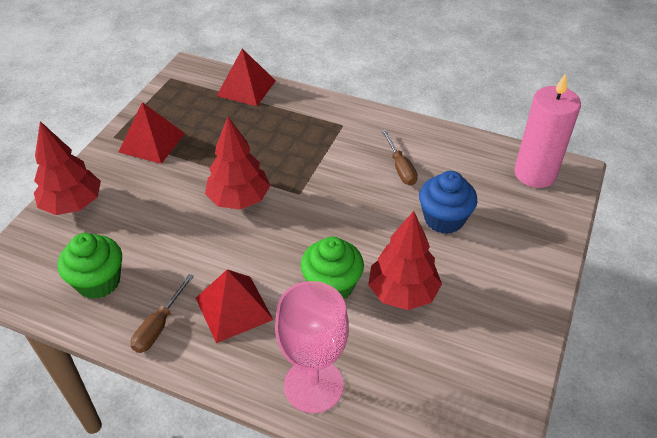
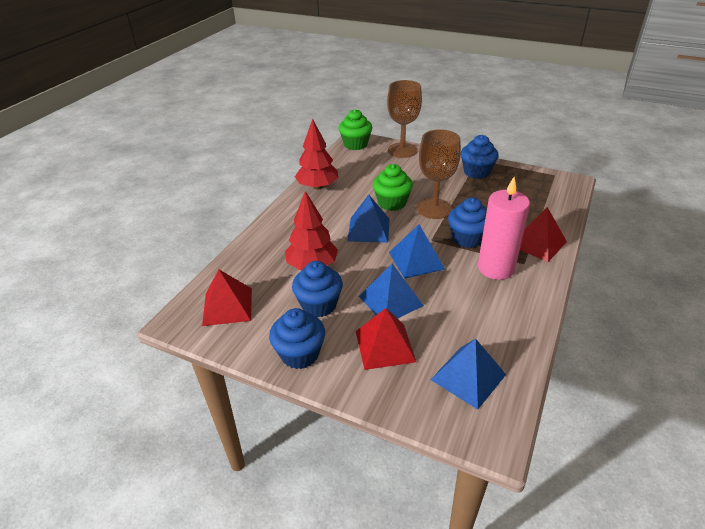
blue cupcake: [419,171,477,234] = 1 -> [269,308,325,369] [292,261,343,317] [448,197,487,248] [461,135,499,179] = 4
blue pyramid: none = 0 -> [347,194,390,243] [359,264,424,319] [389,224,445,279] [431,338,506,410] = 4
brown goblet: none = 0 -> [387,80,422,158] [417,129,461,219] = 2
brown screwdriver: [131,274,194,353] [381,129,418,186] = 2 -> none = 0
pink goblet: [275,281,349,413] = 1 -> none = 0
red tree: [34,121,101,215] [205,117,270,209] [368,211,442,310] = 3 -> [285,191,338,270] [295,119,338,190] = 2

